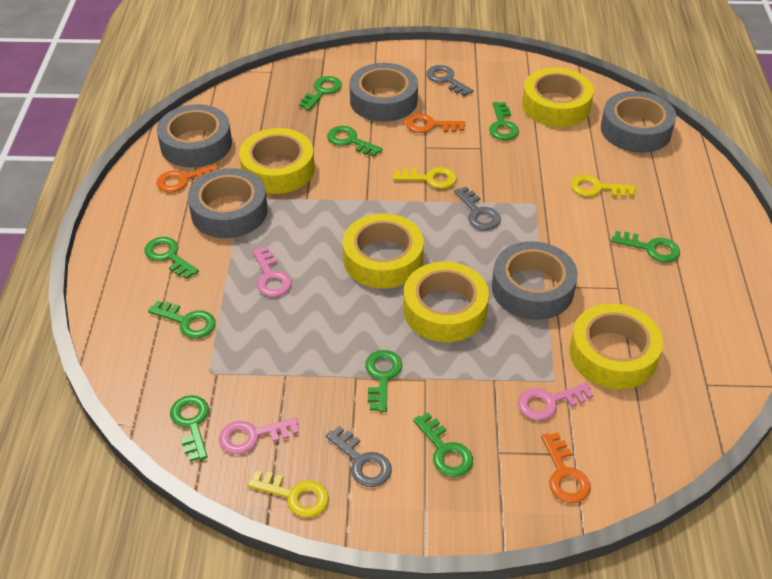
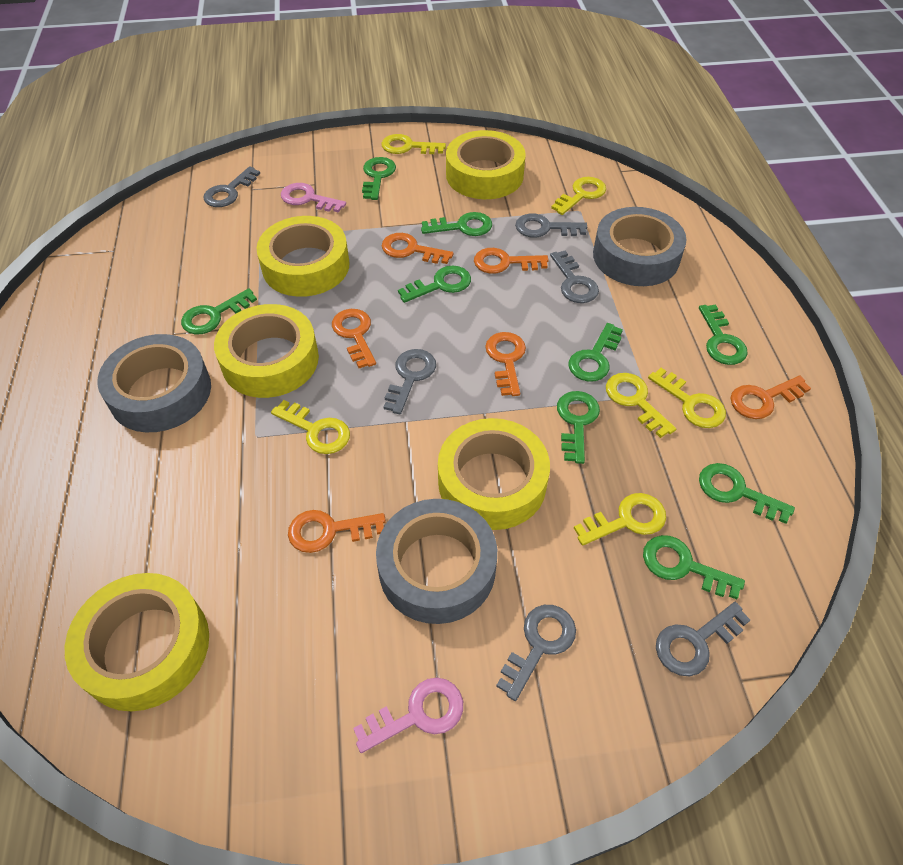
grey key: [326,426,392,487] [427,65,473,96] [454,186,501,230] = 3 -> [204,166,260,207] [384,349,436,414] [496,605,576,701] [515,213,587,238] [550,251,599,303] [656,602,750,676] = 6
grey tape: [157,104,232,167] [188,168,268,238] [349,63,418,122] [492,241,578,320] [601,91,676,153] = 5 -> [97,334,211,432] [376,499,497,624] [593,207,687,286] = 3
orange key: [157,164,218,193] [406,114,466,133] [541,432,591,503] = 3 -> [288,510,386,553] [332,309,376,368] [382,233,453,264] [474,248,548,274] [485,332,526,396] [731,376,811,419] = 6
pink key: [219,418,299,454] [253,247,292,297] [518,383,594,421] = 3 -> [281,183,346,213] [353,678,463,753] = 2
yellow key: [247,471,329,517] [393,167,457,189] [571,175,636,197] = 3 -> [271,400,350,454] [382,134,446,154] [551,177,606,215] [574,493,666,546] [606,373,676,438] [648,368,726,428] = 6

